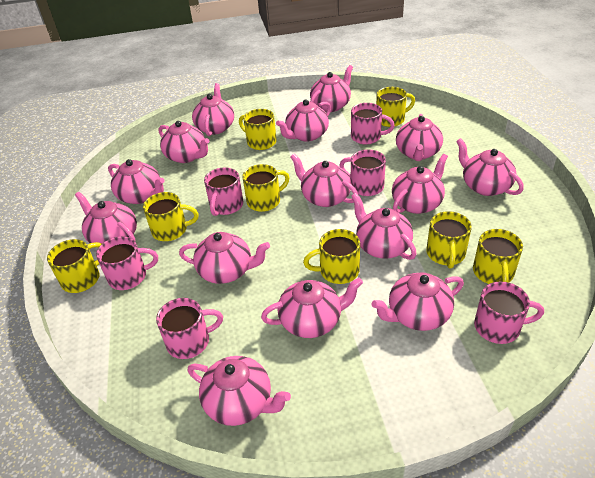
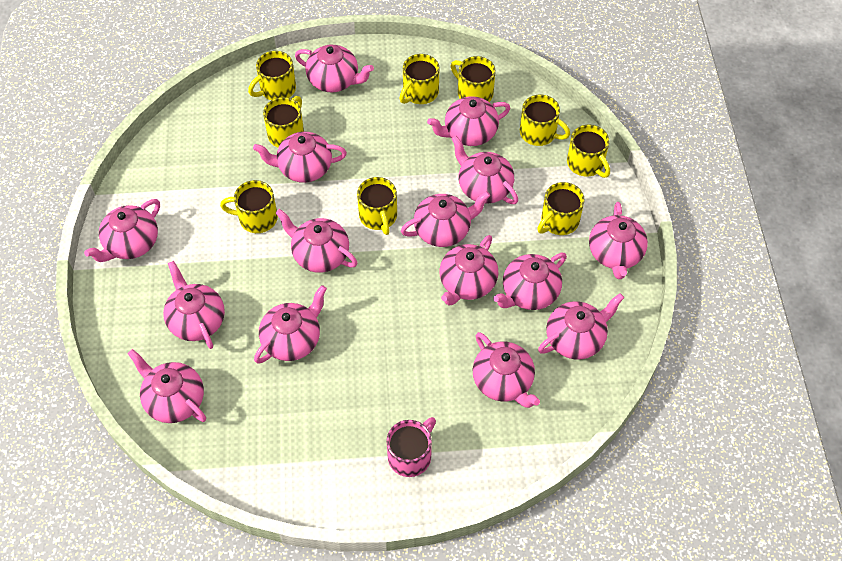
pink mug: [96,236,158,290] [156,298,223,359] [204,167,243,216] [339,149,386,196] [351,103,395,144] [474,282,544,344] = 6 -> [386,417,436,477] = 1
yellow mug: [47,239,102,293] [143,192,199,241] [239,109,277,150] [242,164,290,212] [303,229,360,284] [376,87,415,127] [426,211,472,269] [473,229,523,284] = 8 -> [220,180,278,233] [248,51,296,100] [263,96,304,148] [357,177,397,235] [399,54,439,104] [451,56,496,102] [520,95,570,146] [537,182,585,235] [567,125,610,178] = 9

